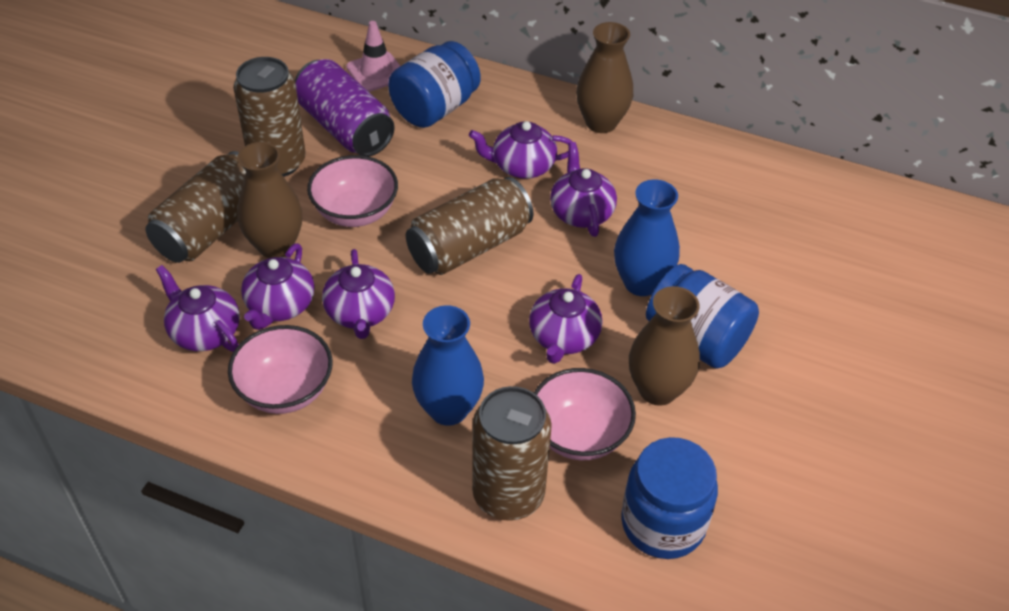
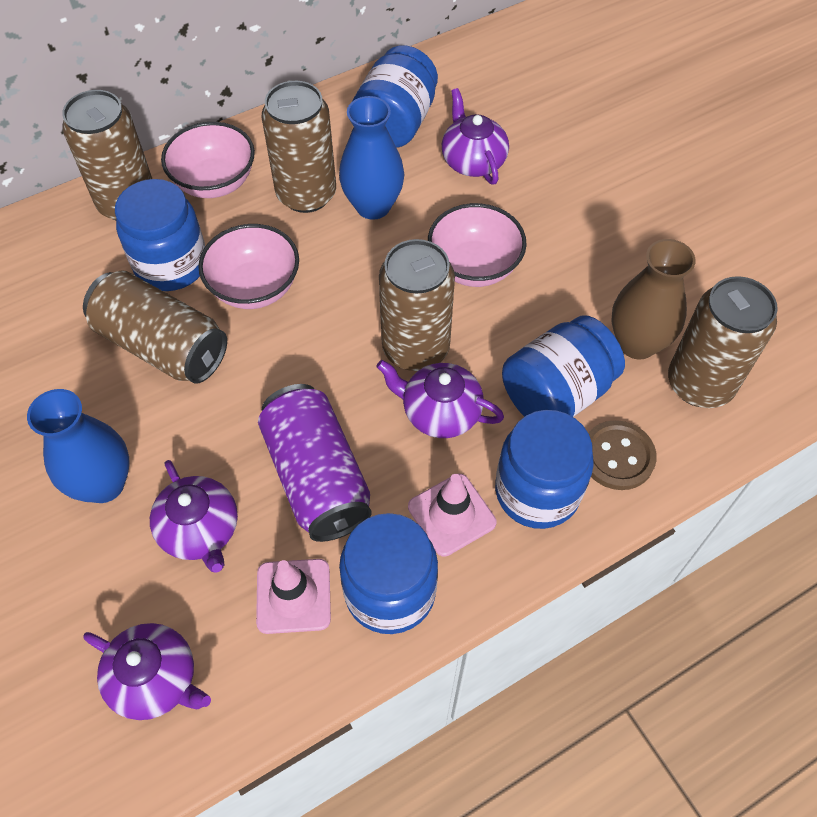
blue jar: [388,41,481,128] [621,437,718,559] [646,264,759,369] = 3 -> [115,179,205,291] [339,513,438,634] [352,45,438,148] [495,410,594,529] [502,315,625,417] = 5
brown button: none = 0 -> [588,420,657,490] = 1
brown can: [145,151,246,263] [233,57,306,177] [406,177,533,275] [472,386,551,521] = 4 -> [62,90,152,221] [83,270,227,384] [262,81,336,213] [379,239,455,371] [668,276,778,408] = 5
brown vase: [237,142,302,258] [576,22,633,133] [629,286,700,406] = 3 -> [611,239,696,359] = 1
pink traffic cone: [346,21,400,92] = 1 -> [256,559,331,634] [408,474,496,557] = 2
purple teapot: [156,265,240,352] [241,243,314,330] [322,249,395,339] [469,121,573,179] [529,274,602,364] [550,142,617,237] = 6 -> [83,623,211,720] [150,460,238,573] [377,360,504,438] [442,88,509,184] = 4

